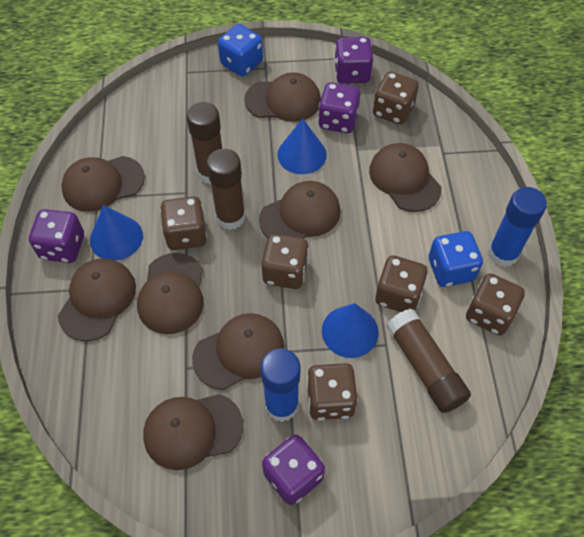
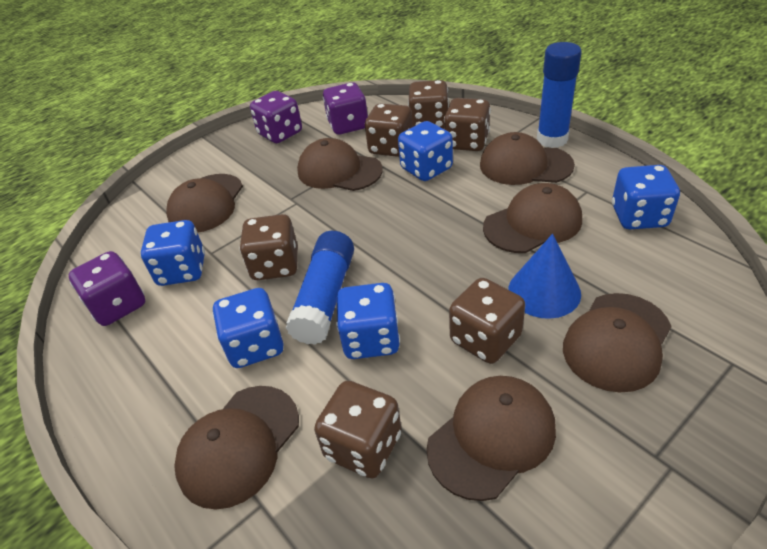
blue cone: [90,205,143,261] [277,118,327,174] [322,303,378,358] = 3 -> [508,234,581,319] = 1
blue dice: [218,24,263,76] [429,231,483,287] = 2 -> [141,220,205,286] [212,288,284,368] [336,283,400,359] [398,121,453,181] [612,165,680,229] = 5
brown cap: [58,258,136,341] [61,156,145,212] [137,253,204,334] [143,394,243,470] [192,313,284,390] [244,72,321,122] [259,181,340,238] [369,143,441,212] = 8 -> [166,174,243,233] [174,386,299,510] [297,138,383,191] [426,376,556,501] [480,132,575,185] [483,183,582,253] [563,293,672,392] = 7
brown glue stick: [187,102,222,184] [206,149,245,230] [386,308,471,413] = 3 -> none = 0
purple dice: [29,209,84,263] [262,434,325,505] [318,82,360,133] [334,37,373,84] = 4 -> [69,251,145,326] [250,91,302,143] [323,82,368,135] = 3

